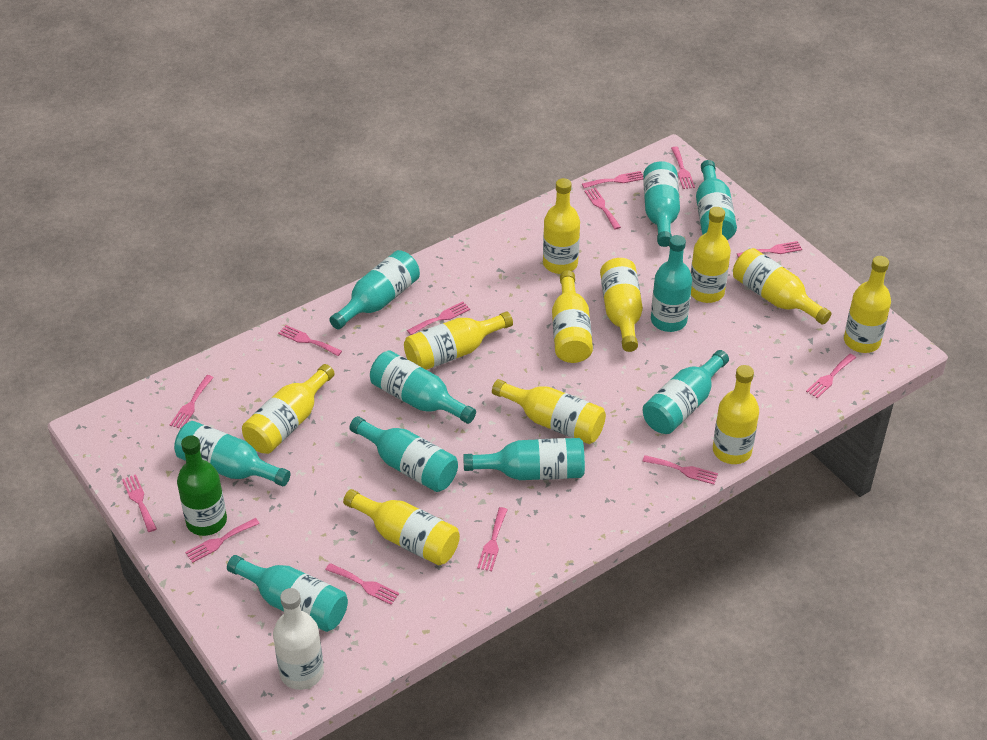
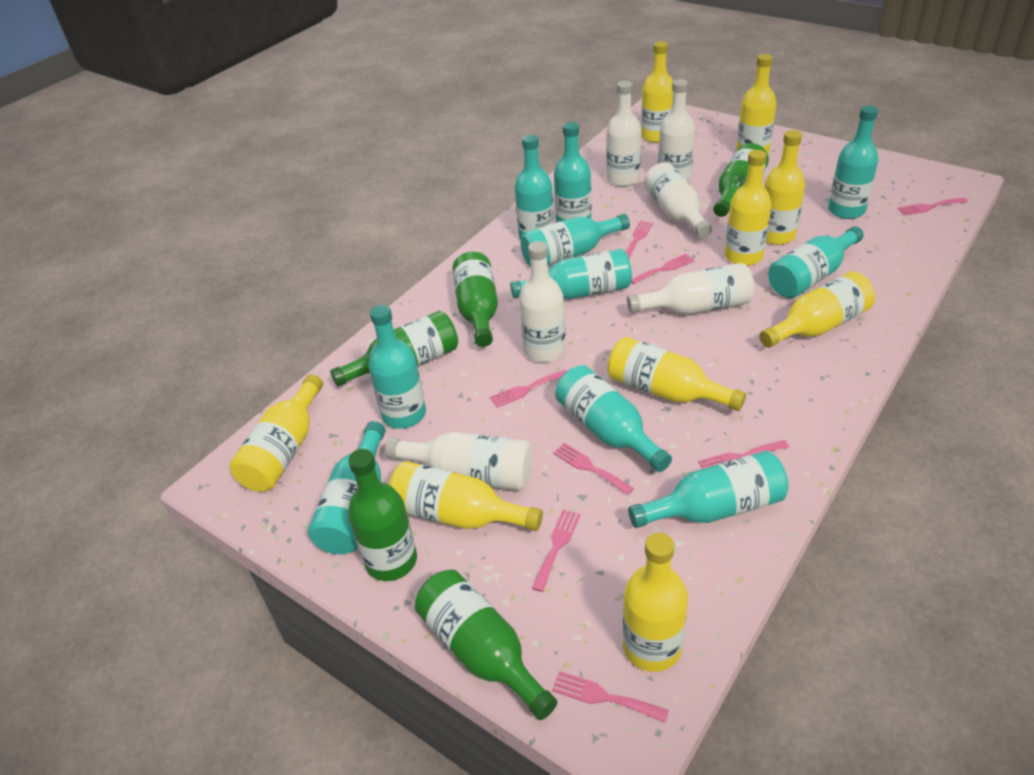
green bottle: [177,435,227,536] = 1 -> [330,311,458,387] [348,449,417,581] [414,569,557,720] [452,252,498,347] [713,143,769,217] = 5
pink fork: [122,474,157,532] [170,375,214,429] [185,518,260,563] [278,325,342,356] [325,563,399,605] [407,302,470,335] [477,507,508,571] [582,171,643,188] [584,188,621,230] [642,455,718,485] [671,146,695,189] [737,241,802,258] [806,354,856,398] = 13 -> [490,369,567,408] [532,509,581,592] [552,671,669,723] [553,443,634,495] [625,220,653,259] [631,254,695,284] [698,440,789,469] [898,198,968,216] = 8
white bottle: [273,588,324,690] = 1 -> [385,432,532,490] [519,241,565,362] [606,81,641,187] [627,263,754,315] [644,162,712,238] [658,79,695,182] = 6
yellow bottle: [242,364,335,454] [343,489,460,565] [404,312,513,370] [492,379,606,444] [543,178,580,274] [552,270,593,363] [600,258,643,352] [691,207,731,303] [713,365,759,464] [733,248,831,325] [844,256,891,353] = 11 -> [229,374,323,492] [389,461,543,531] [607,337,746,411] [622,533,688,672] [641,41,673,143] [724,150,772,266] [736,54,777,154] [759,271,875,348] [764,130,805,245] = 9

